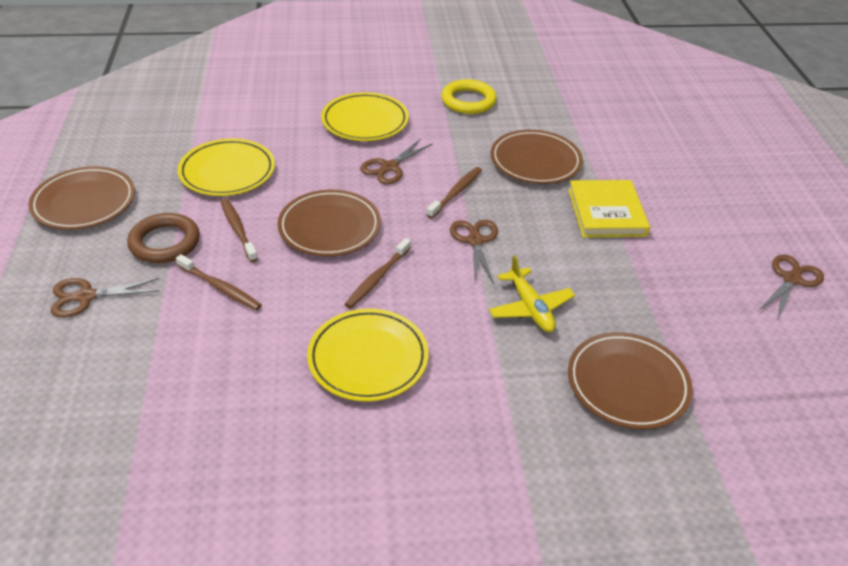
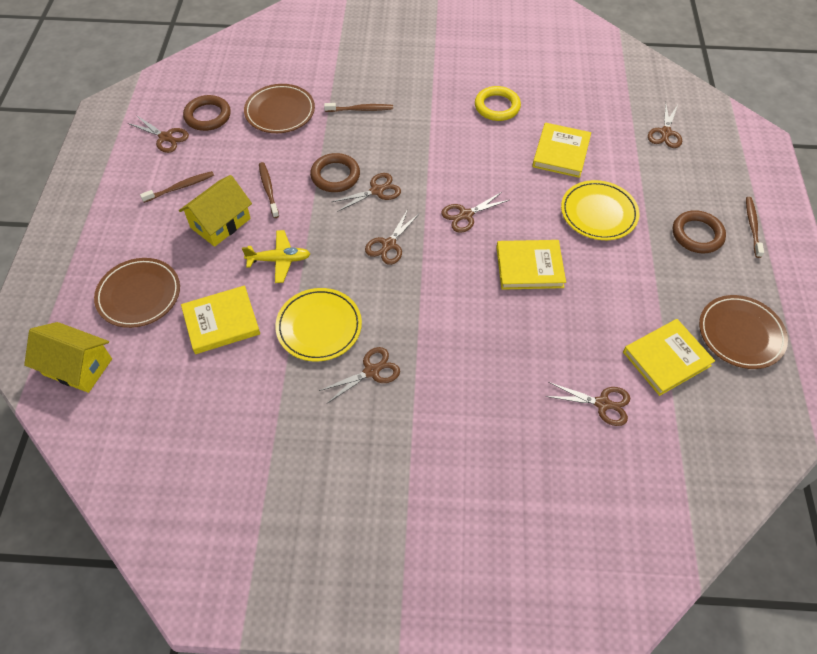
brown plate: [28,166,135,230] [278,190,381,256] [491,130,583,184] [568,332,693,429] = 4 -> [94,258,180,328] [244,84,315,133] [699,295,788,369] = 3
brown ring: [127,213,200,263] = 1 -> [183,95,231,131] [310,153,360,192] [673,210,726,253] = 3
brown scissors: [51,278,160,318] [360,138,433,184] [450,220,498,284] [759,254,824,321] = 4 -> [128,115,189,153] [319,347,400,403] [332,173,401,212] [365,209,420,265] [441,191,509,233] [545,382,630,426] [648,103,682,148] = 7
yellow book: [568,180,650,237] = 1 -> [181,285,260,354] [496,240,566,290] [532,122,591,178] [623,319,715,396] = 4
yellow house: none = 0 -> [24,322,112,393] [179,175,252,247] = 2
yellow plate: [178,139,275,196] [307,309,429,402] [321,92,409,141] = 3 -> [275,288,362,362] [561,180,639,240] = 2

